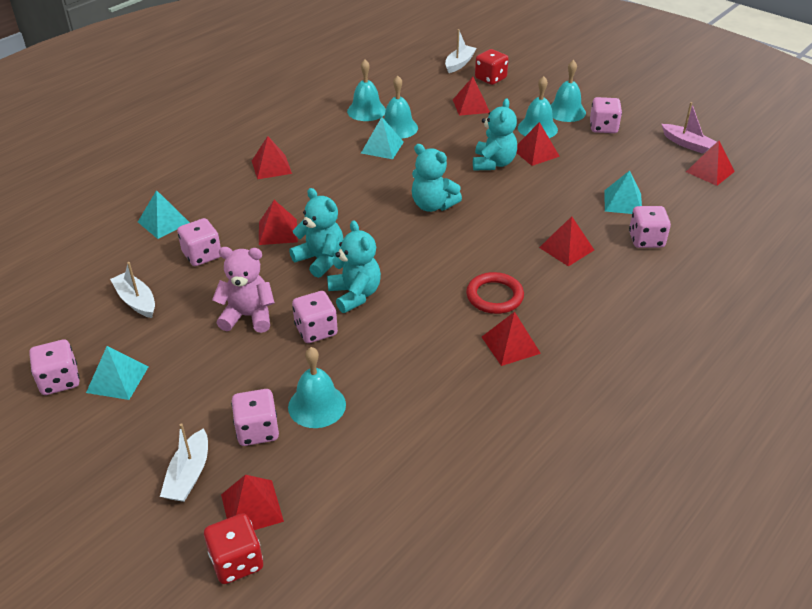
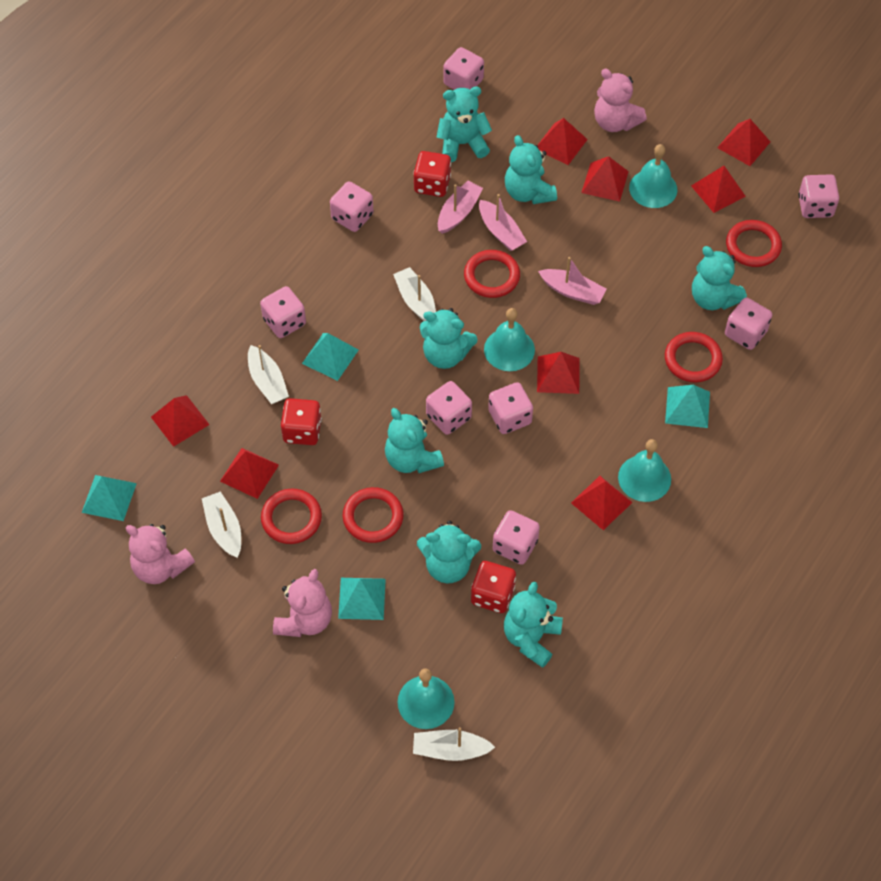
pink boat: [662,102,716,154] = 1 -> [438,181,483,234] [479,194,527,251] [538,257,607,305] = 3
pink dice: [29,339,79,395] [177,218,221,266] [231,389,279,446] [292,291,338,343] [590,97,622,133] [629,206,671,248] = 6 -> [260,286,306,338] [330,181,374,232] [426,381,472,435] [443,47,484,90] [488,382,533,434] [493,510,540,565] [725,298,772,350] [798,174,839,218] = 8
pink teddy bear: [212,247,275,333] = 1 -> [126,524,195,584] [273,569,332,637] [594,69,647,132] = 3
red dice: [204,513,263,584] [475,49,509,85] = 2 -> [281,398,322,445] [413,151,451,197] [471,561,516,613] = 3
red ring: [466,272,524,314] = 1 -> [261,489,322,544] [343,487,404,543] [464,250,520,298] [665,332,723,382] [726,220,782,267] = 5
turquoise bell: [288,347,346,428] [347,60,386,121] [384,76,418,139] [518,76,558,138] [551,60,586,122] = 5 -> [398,669,455,729] [484,308,535,371] [618,439,671,502] [629,144,677,208] = 4
turquoise teddy bear: [289,188,343,278] [327,220,381,313] [412,144,462,212] [473,99,517,170] = 4 -> [385,408,444,473] [417,521,481,583] [419,308,478,369] [437,87,492,162] [504,582,563,668] [505,135,557,204] [692,246,747,310] = 7
white boat: [110,262,155,318] [160,423,208,502] [445,29,476,73] = 3 -> [202,491,241,558] [248,345,289,404] [393,267,436,321] [413,727,495,761] = 4

